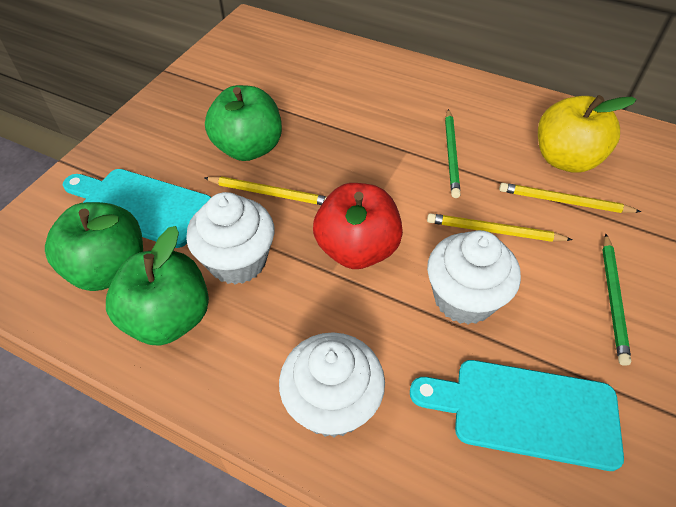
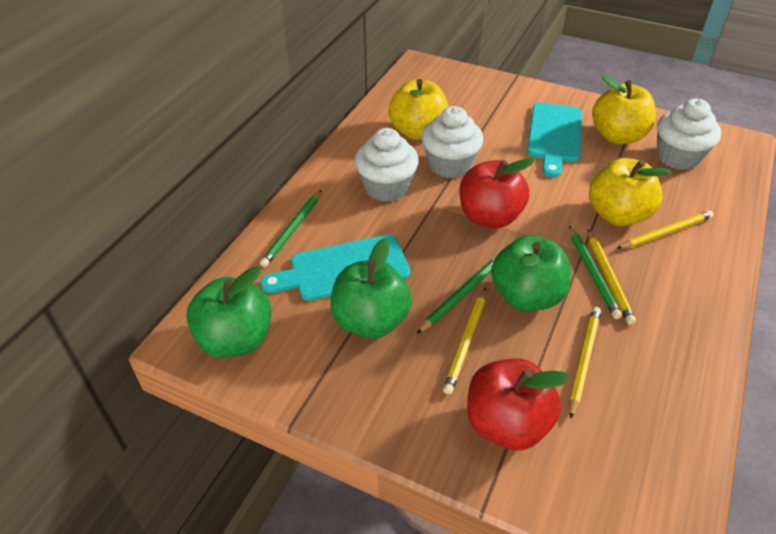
green pencil: [445,109,461,198] [602,234,631,366] = 2 -> [260,190,322,267] [416,257,495,334] [569,226,622,319] = 3
red apple: [313,183,403,269] = 1 -> [459,158,534,228] [467,358,570,450] = 2
yellow apple: [538,95,637,173] = 1 -> [388,79,449,140] [589,158,671,226] [592,76,656,144] = 3
yellow pencil: [205,176,327,205] [427,213,573,242] [499,183,641,213] = 3 -> [443,288,486,394] [569,307,601,419] [588,230,636,325] [616,210,714,249] = 4

